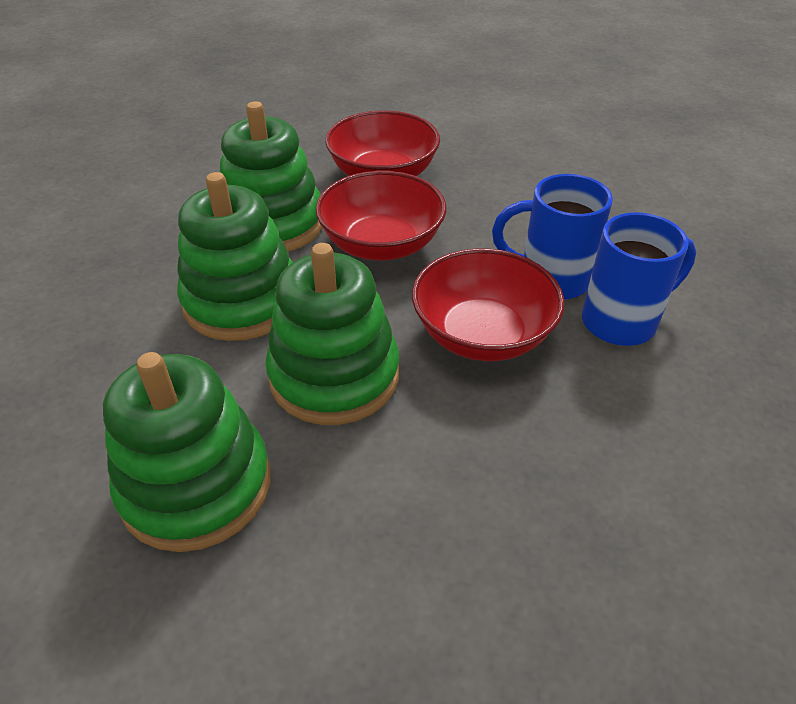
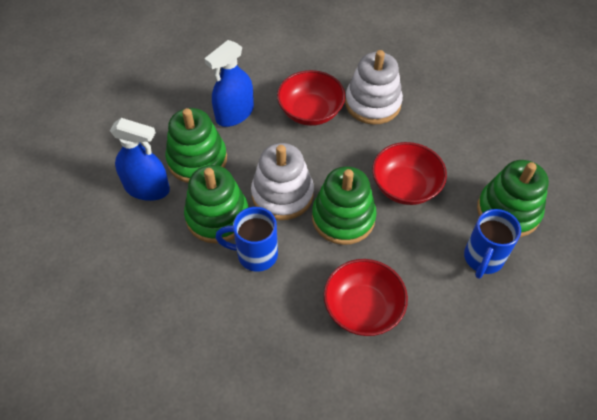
blue spray bottle: none = 0 -> [110,118,170,201] [204,40,254,127] = 2
white stacking toy: none = 0 -> [251,143,314,220] [345,50,403,125] = 2

